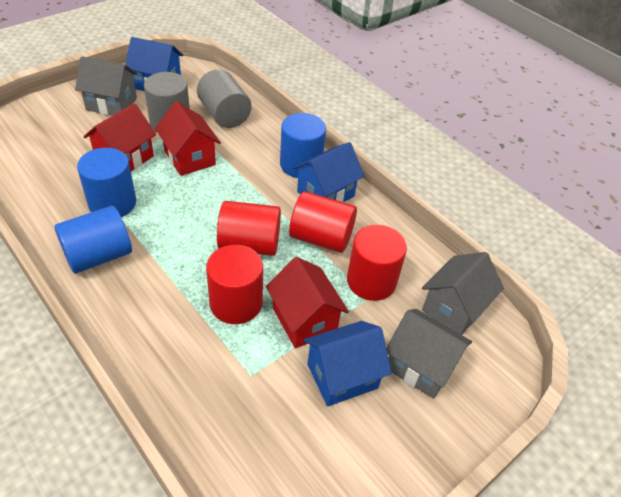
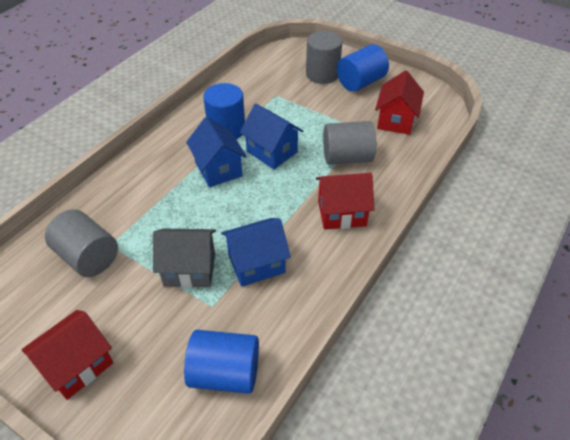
grey cylinder: [144,72,190,133] [197,69,251,128] = 2 -> [45,209,118,277] [306,31,342,84] [323,121,376,165] = 3
grey house: [75,57,138,116] [386,309,472,399] [422,252,504,335] = 3 -> [153,229,216,288] = 1
red cylinder: [206,245,263,324] [217,201,281,256] [289,191,357,253] [347,225,407,301] = 4 -> none = 0

